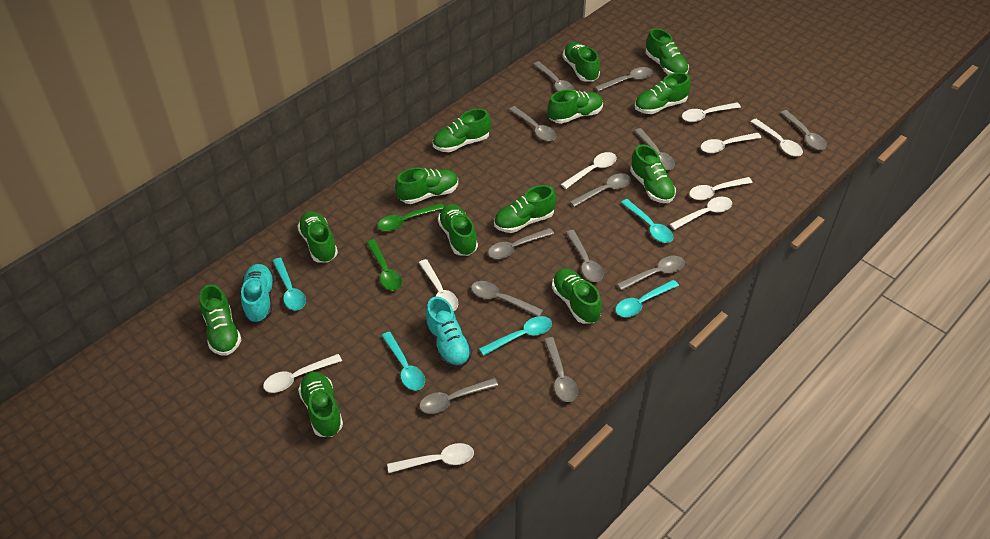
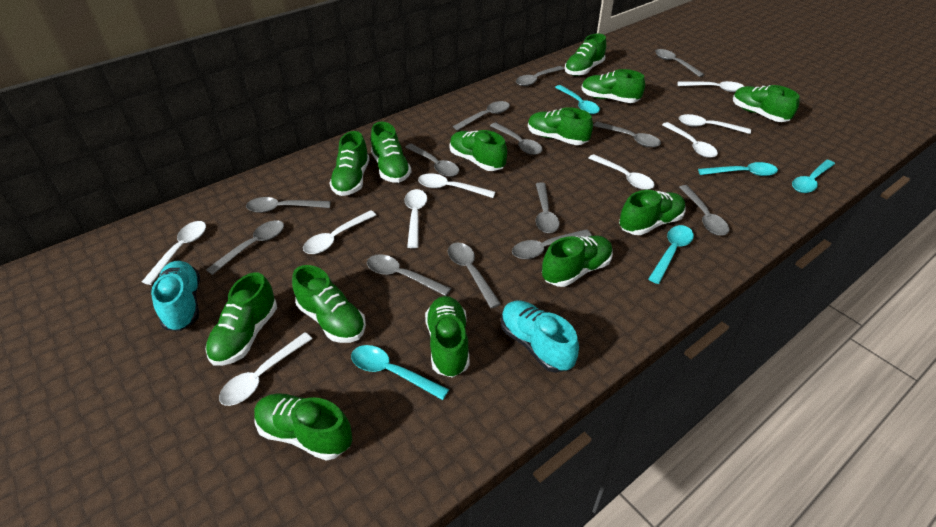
green spoon: [366,239,402,291] [377,203,444,231] = 2 -> none = 0
grey spoon: [419,378,498,414] [471,281,543,316] [488,228,554,259] [509,106,556,141] [533,61,575,91] [544,337,578,402] [566,230,604,282] [570,173,631,207] [595,67,653,92] [617,256,685,291] [634,128,675,170] [780,110,827,150] = 12 -> [206,220,284,275] [246,197,331,213] [367,254,451,296] [405,144,459,177] [448,243,501,308] [453,101,510,130] [490,123,543,155] [512,229,592,259] [516,66,564,86] [536,182,560,233] [593,122,661,147] [655,49,705,77] [679,185,730,236] = 13

